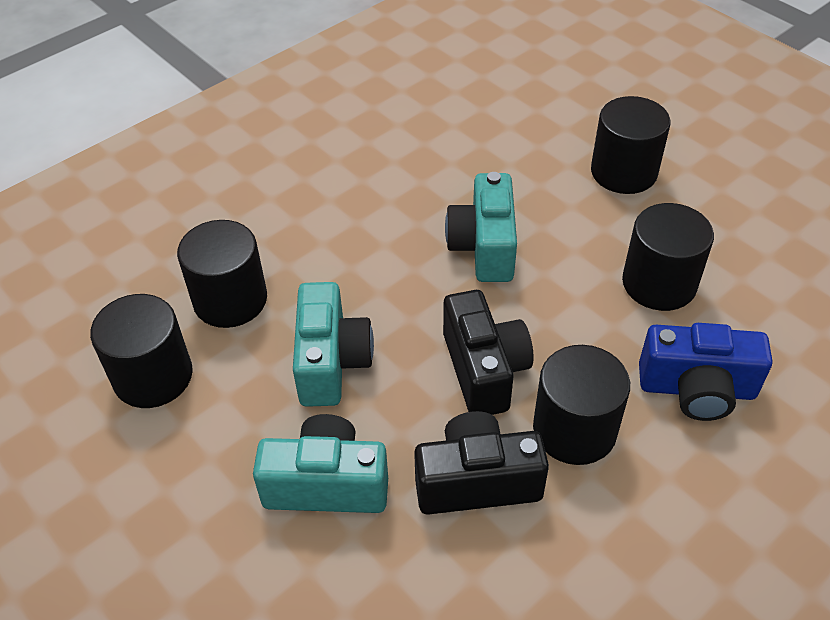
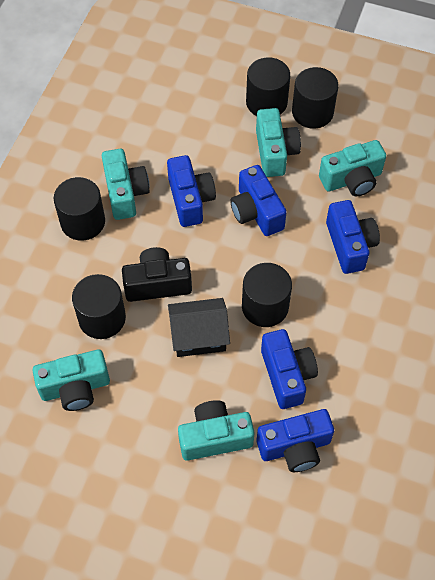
black camera: [414,411,549,515] [443,290,534,415] = 2 -> [122,247,192,302] = 1
black house: none = 0 -> [168,298,230,357] = 1
blue camera: [639,323,772,421] = 1 -> [167,155,216,227] [230,165,287,236] [257,409,334,472] [261,329,318,409] [326,200,380,274] = 5
turquoise camera: [253,414,388,513] [293,282,374,407] [445,172,517,282] = 3 -> [32,350,110,411] [102,149,150,220] [178,400,255,461] [256,108,301,177] [319,140,386,196] = 5

